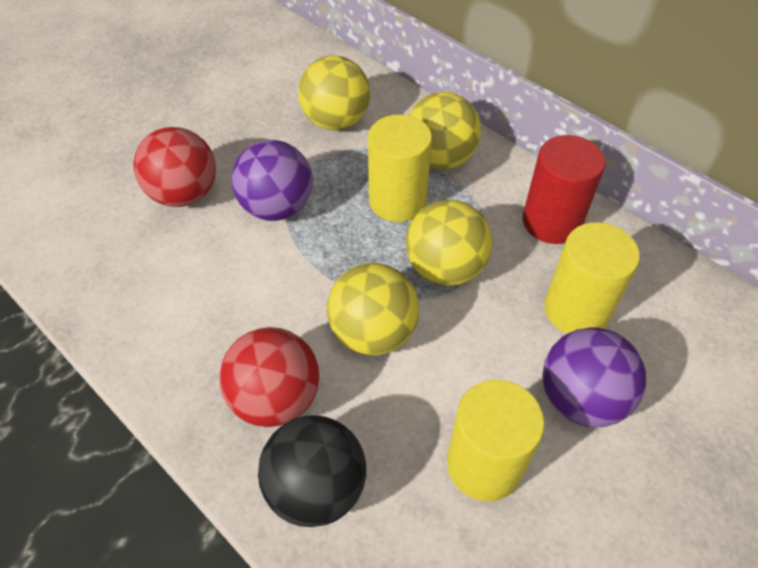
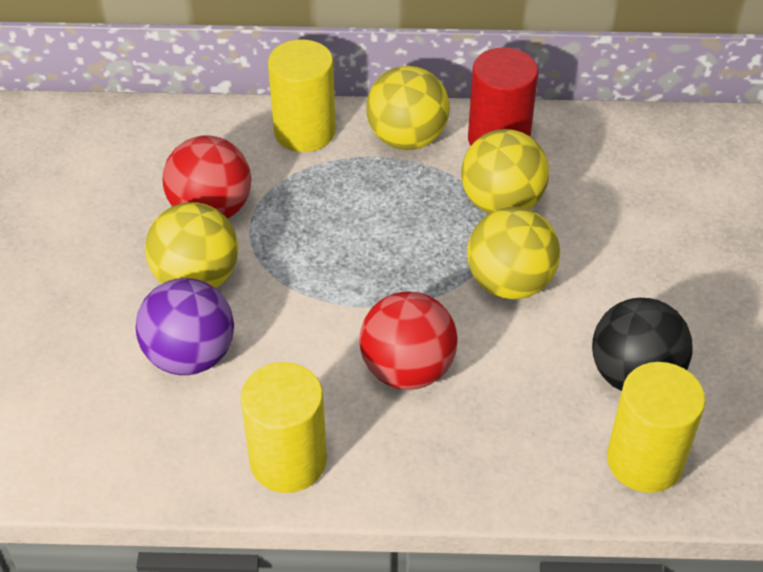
purple ball: [231,140,312,221] [542,327,646,427] = 2 -> [136,278,234,375] = 1

